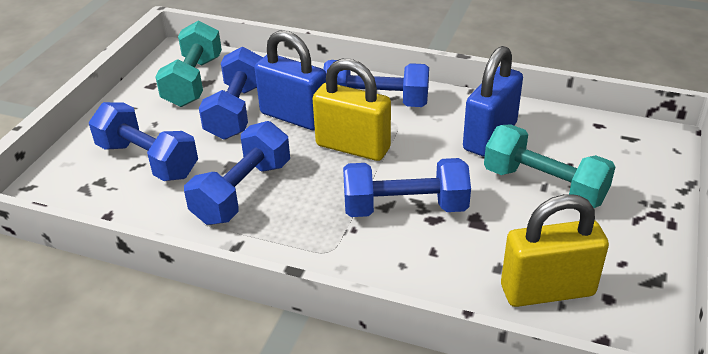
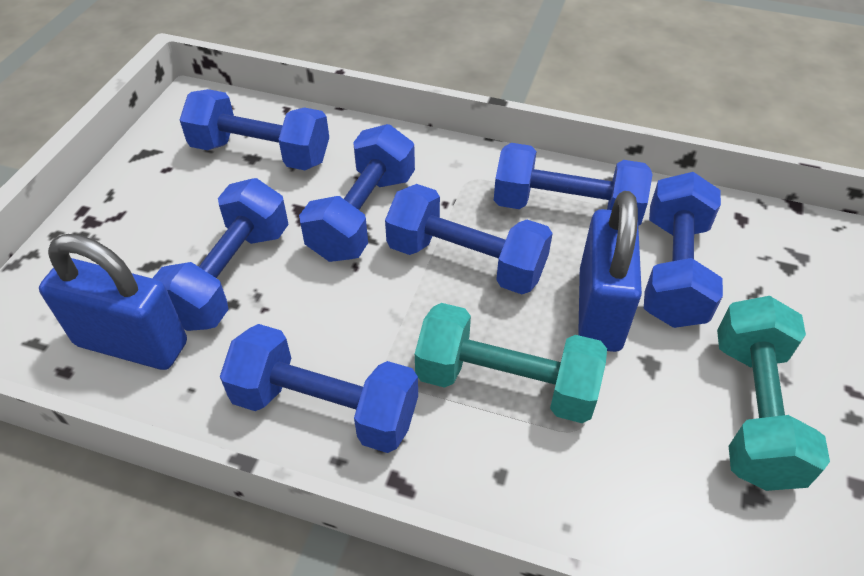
blue dumbbell: [89,102,198,181] [184,121,290,225] [199,46,263,140] [324,60,429,107] [343,158,471,217] = 5 -> [153,178,289,331] [180,89,329,170] [220,324,418,453] [299,124,415,262] [385,184,553,294] [494,143,653,226] [644,172,723,328] = 7
yellow padlock: [313,59,391,161] [501,194,609,307] = 2 -> none = 0

